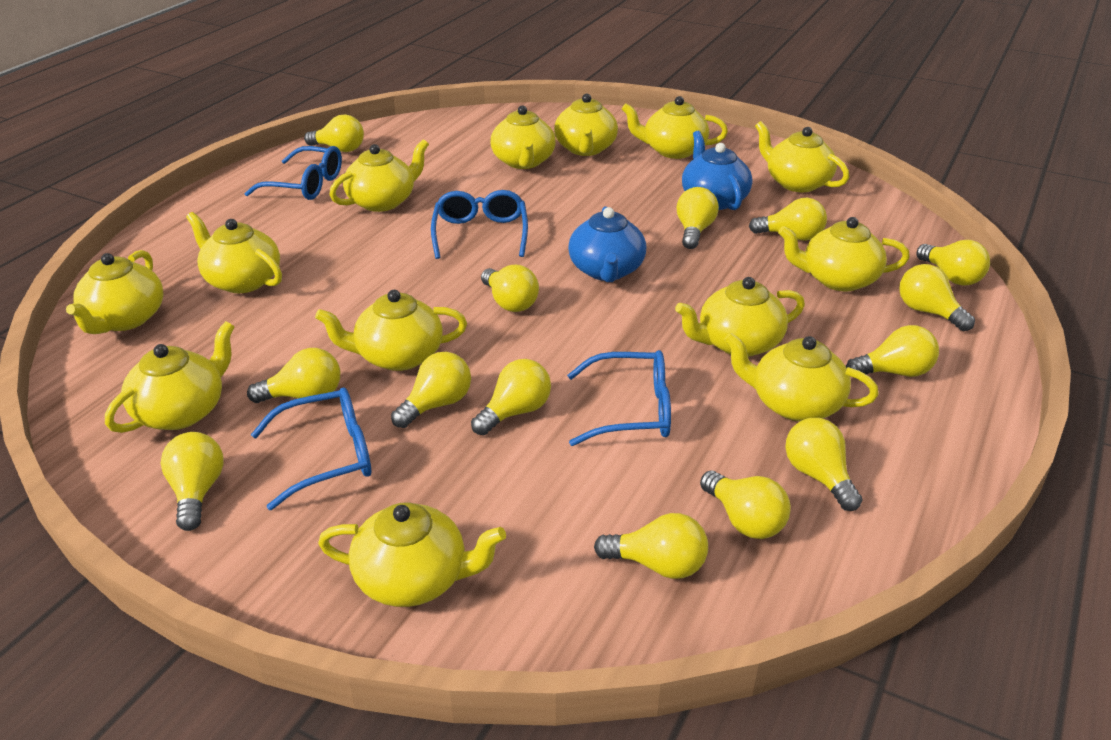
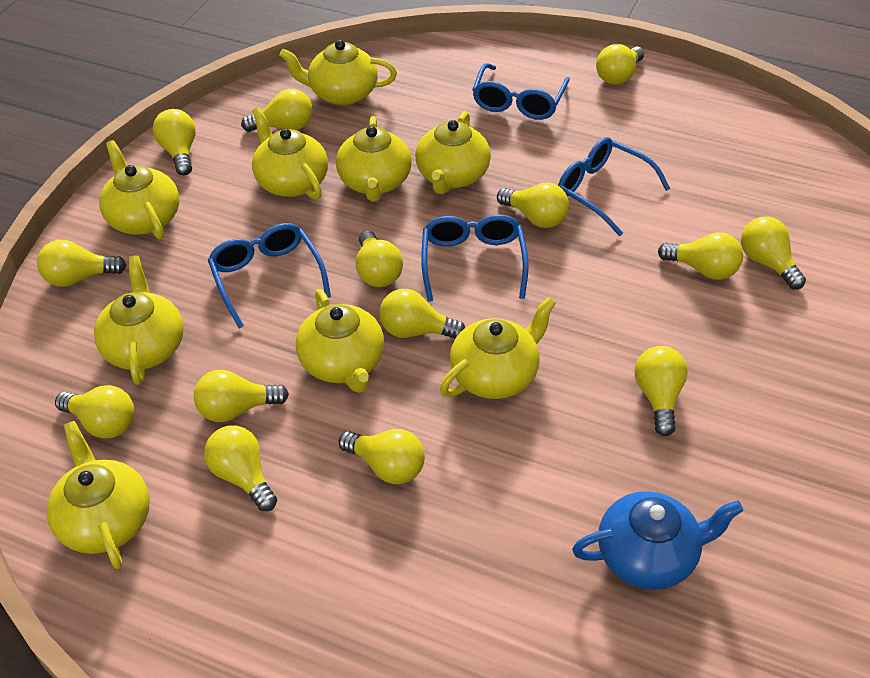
blue teapot: [568,206,646,282] [682,131,753,210] = 2 -> [572,491,744,590] = 1
yellow teapot: [66,250,164,334] [105,321,235,433] [186,212,282,293] [315,290,467,371] [318,502,506,607] [329,139,429,212] [490,106,556,169] [554,94,618,156] [622,96,728,159] [675,277,805,357] [724,332,879,421] [755,121,849,192] [778,217,910,291] = 13 -> [47,421,150,569] [94,255,184,385] [99,140,179,240] [252,107,328,200] [279,40,397,105] [296,289,384,393] [336,116,412,202] [415,111,491,194] [440,297,556,399] = 9

